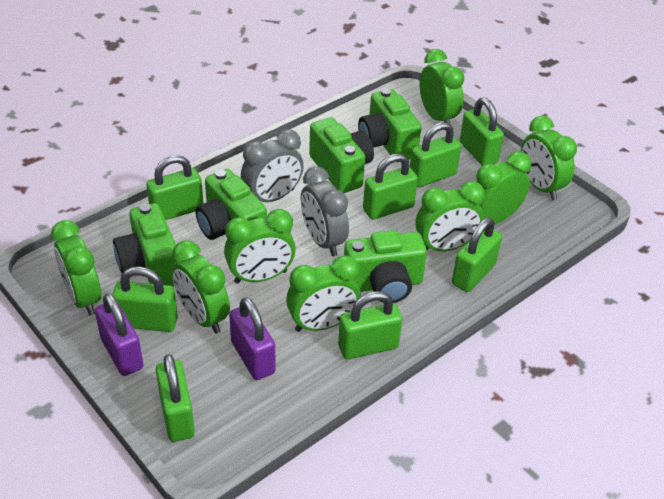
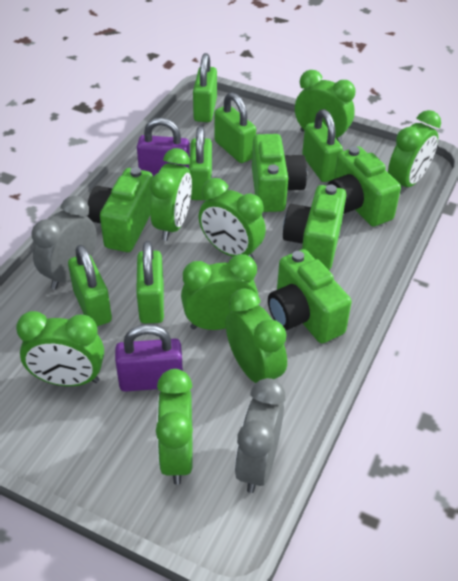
green padlock: [112,267,178,332] [146,155,204,220] [156,354,195,442] [338,291,402,359] [363,154,418,220] [410,122,461,187] [452,217,502,292] [460,97,504,166] = 8 -> [68,245,112,326] [136,241,164,323] [189,126,212,200] [193,53,217,122] [214,92,256,163] [302,109,343,182] = 6

